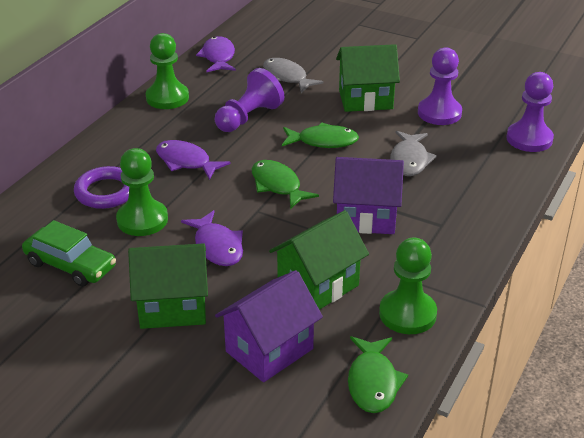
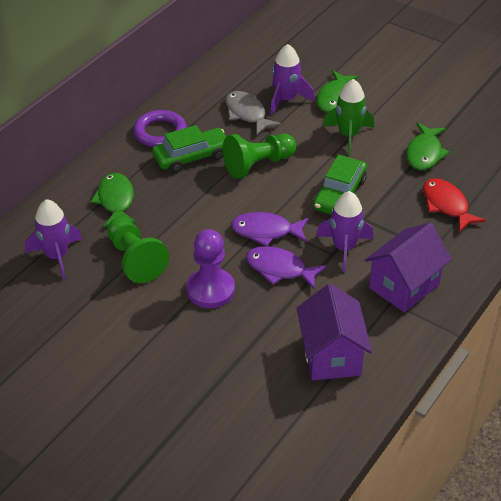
green car: [22,220,116,286] = 1 -> [152,125,226,173] [313,154,367,215] = 2
green house: [128,243,208,329] [269,210,369,310] [336,44,400,112] = 3 -> none = 0
green pawn: [116,148,168,236] [146,33,189,109] [379,238,437,334] = 3 -> [107,217,169,283] [223,134,296,179] = 2
green rocket: none = 0 -> [323,79,374,155] = 1
grey fish: [263,58,324,93] [390,131,437,176] = 2 -> [225,91,281,135] = 1
purple fish: [156,140,230,180] [181,210,243,266] [196,36,236,72] = 3 -> [231,212,309,246] [246,246,327,289] = 2
purple pawn: [215,68,284,132] [418,47,462,125] [506,72,554,152] = 3 -> [186,229,235,308] = 1
purple rocket: none = 0 -> [25,199,82,280] [270,44,315,115] [316,191,373,272] = 3
red fish: none = 0 -> [423,178,486,232] = 1

